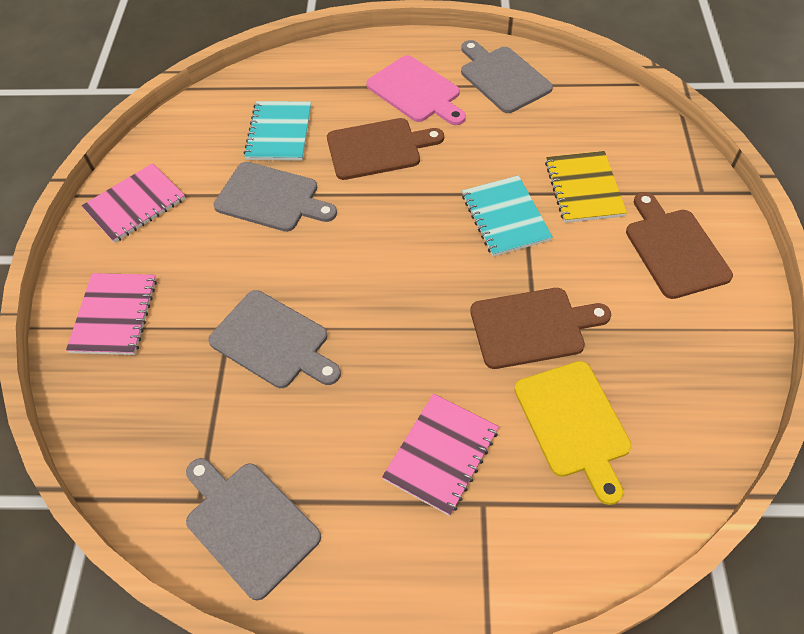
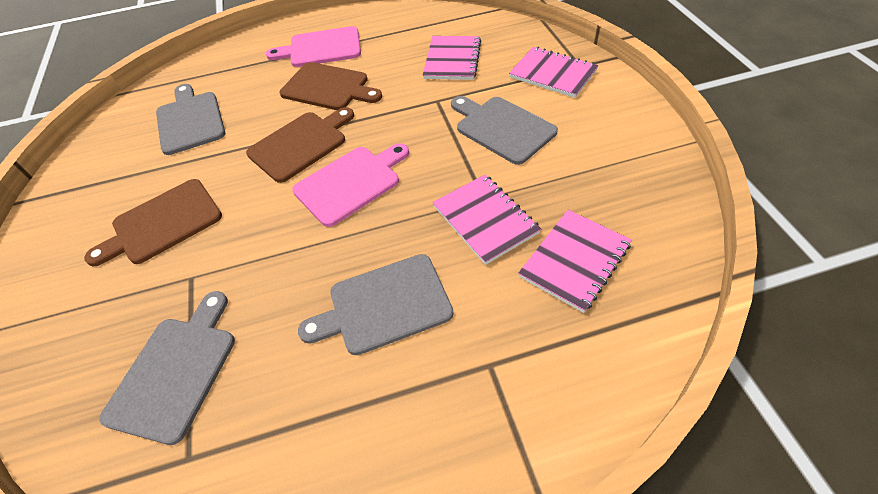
pink cutting board: [366,55,466,125] = 1 -> [266,26,361,67] [292,143,409,227] = 2
pink notebook: [66,273,157,355] [81,163,185,243] [382,394,499,516] = 3 -> [423,36,481,80] [432,174,541,265] [509,47,598,98] [518,210,632,313] = 4
turquoise notebook: [244,101,311,161] [462,175,553,257] = 2 -> none = 0
yellow cutting board: [514,361,632,505] = 1 -> none = 0
yellow notebook: [545,151,627,223] = 1 -> none = 0

